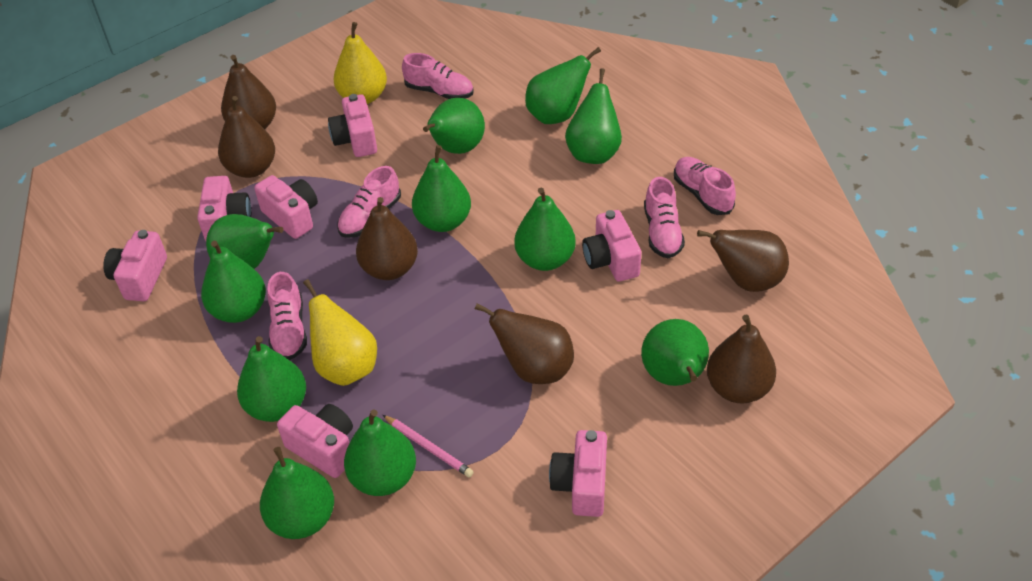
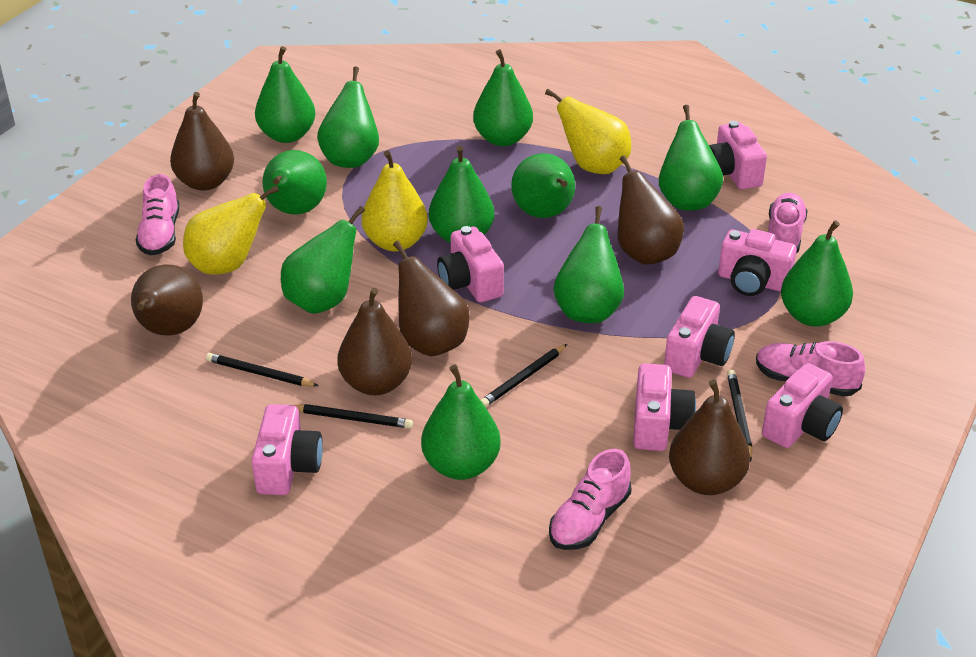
black pencil: none = 0 -> [206,353,319,386] [294,404,413,428] [481,344,567,407] [727,370,752,462] = 4
pink pencil: [383,415,474,477] = 1 -> none = 0
pink shoe: [267,272,307,360] [337,166,401,238] [402,53,474,99] [644,177,685,258] [674,157,736,215] = 5 -> [136,174,179,256] [549,449,631,550] [756,341,865,397] [768,193,808,253] = 4
yellow pear: [303,279,377,386] [334,22,387,104] = 2 -> [183,185,279,275] [362,150,428,251] [545,89,631,174] = 3

